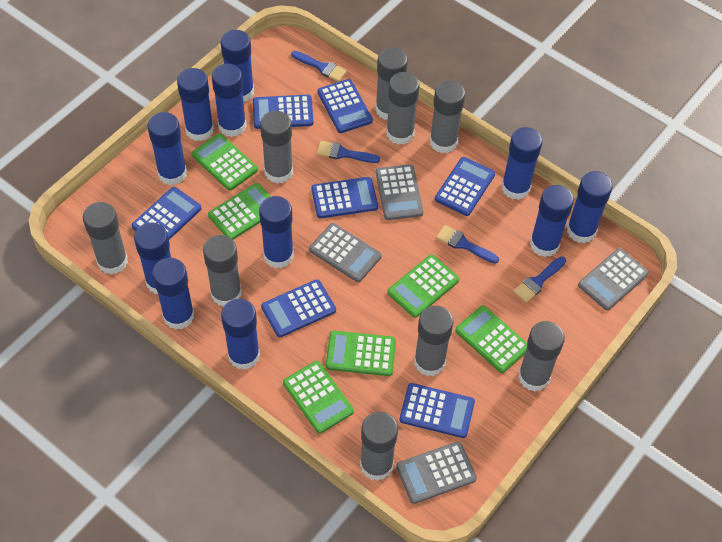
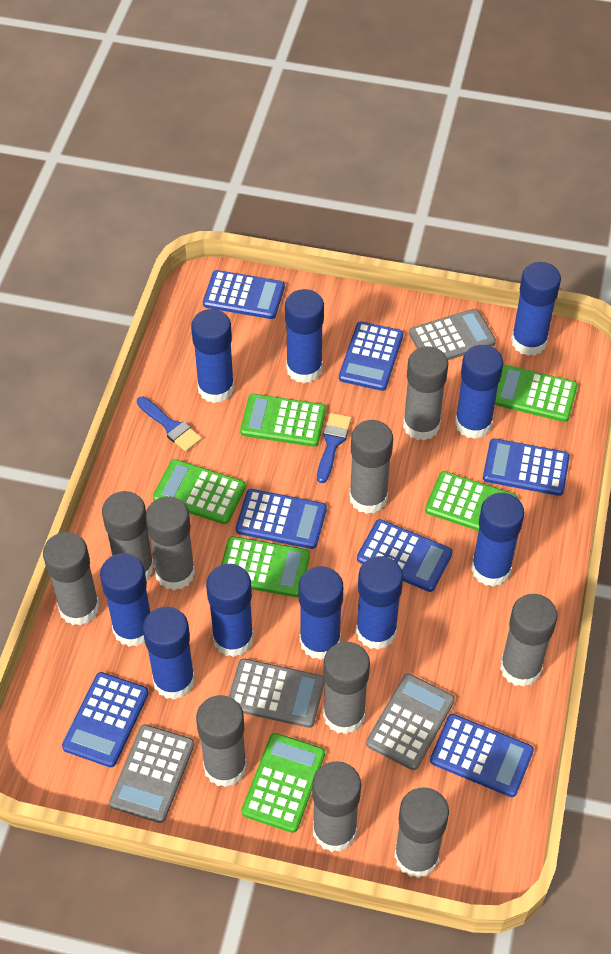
blue brush: [291,51,347,82] [317,141,380,163] [436,225,499,264] [513,257,566,303] = 4 -> [137,397,202,452] [317,413,352,483] = 2
blue glue stick: [134,223,171,294] [148,112,187,185] [152,258,194,330] [177,68,214,141] [212,64,247,137] [221,30,254,102] [221,299,260,370] [259,196,294,268] [502,127,542,200] [530,185,574,257] [567,171,613,243] = 11 -> [100,553,150,647] [143,607,195,700] [191,309,234,403] [206,564,254,657] [285,289,324,383] [299,566,343,660] [356,556,403,650] [455,345,503,439] [471,493,524,587] [511,262,561,356] = 10
grey glue stick: [83,202,128,275] [203,235,242,307] [260,111,293,184] [360,412,398,481] [375,47,408,120] [386,72,419,145] [414,306,454,376] [430,80,465,153] [518,321,565,392] = 9 -> [43,532,100,626] [102,491,154,580] [145,496,195,590] [196,695,247,787] [312,761,361,852] [323,642,370,734] [349,420,393,514] [394,787,449,878] [403,346,449,441] [500,594,558,687] = 10

